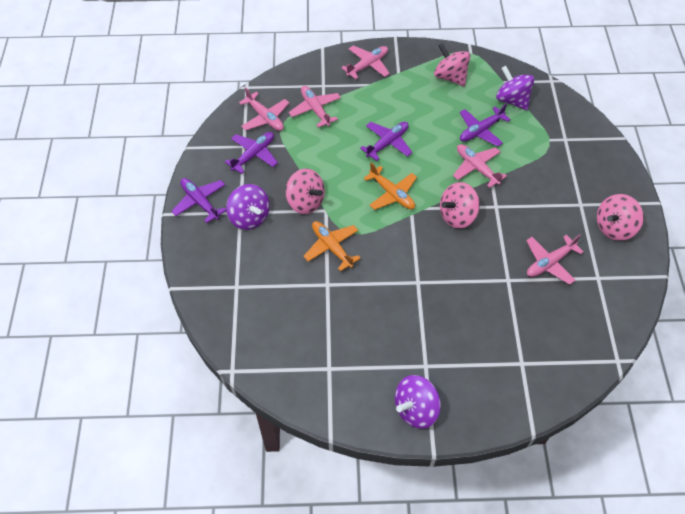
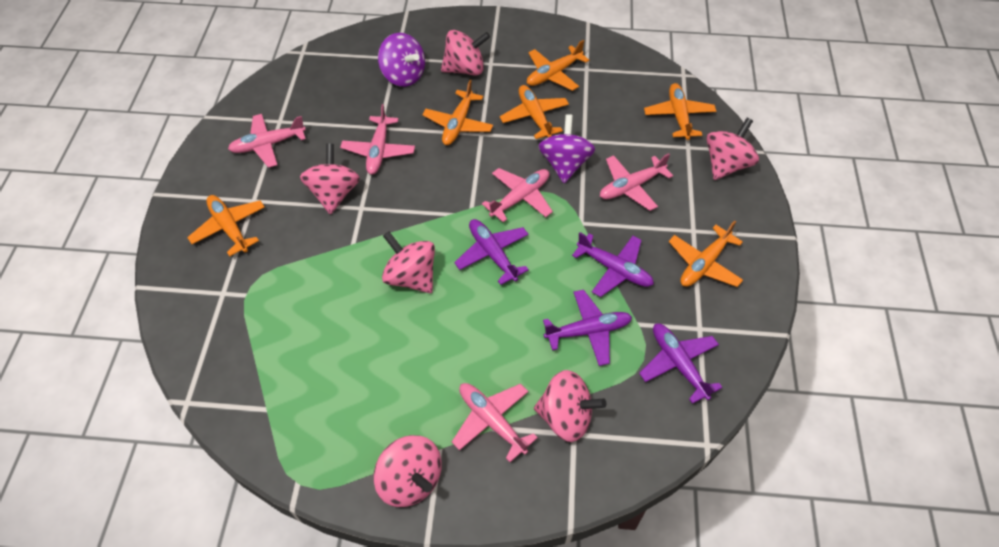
orange plane: [303,221,361,271] [363,162,417,210] = 2 -> [187,195,265,257] [422,80,493,145] [500,85,569,139] [527,40,589,91] [644,83,716,140] [669,220,743,287] = 6
pink spinning top: [286,168,325,214] [434,43,470,87] [440,182,480,228] [597,194,644,241] = 4 -> [300,144,360,214] [374,435,442,507] [382,231,435,293] [441,30,490,76] [534,370,606,442] [706,118,759,180] = 6
purple spinning top: [226,184,270,230] [395,375,441,429] [496,66,534,110] = 3 -> [378,33,425,87] [538,114,595,183] = 2

